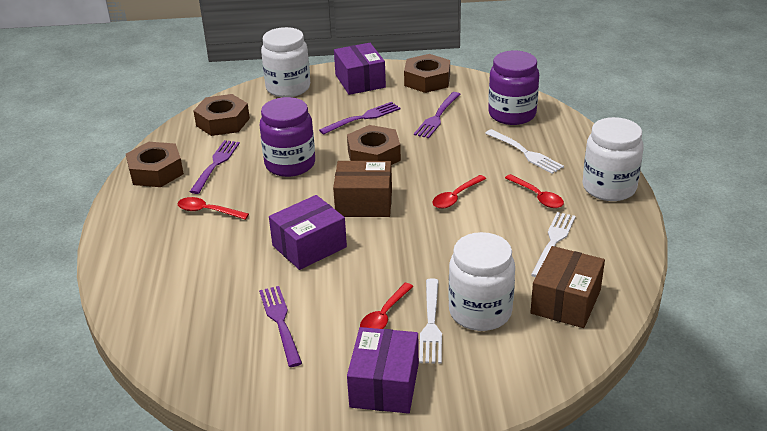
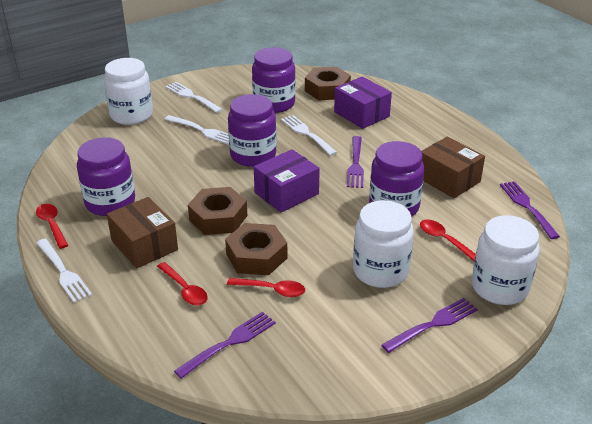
brown nut: [126,142,184,187] [193,94,250,136] [347,125,401,165] [404,54,450,93] = 4 -> [188,187,247,235] [225,223,287,275] [305,66,351,100] = 3
purple box: [269,195,347,270] [334,43,386,95] [347,327,419,414] = 3 -> [254,149,320,213] [334,76,392,129] = 2
purple jar: [260,97,315,177] [488,51,539,125] = 2 -> [77,137,135,216] [228,94,277,167] [252,47,296,113] [369,141,424,217] = 4
white fork: [419,278,442,364] [485,129,564,174] [531,212,576,278] = 3 -> [36,239,92,303] [164,115,229,145] [165,82,223,113] [281,115,337,156] = 4

